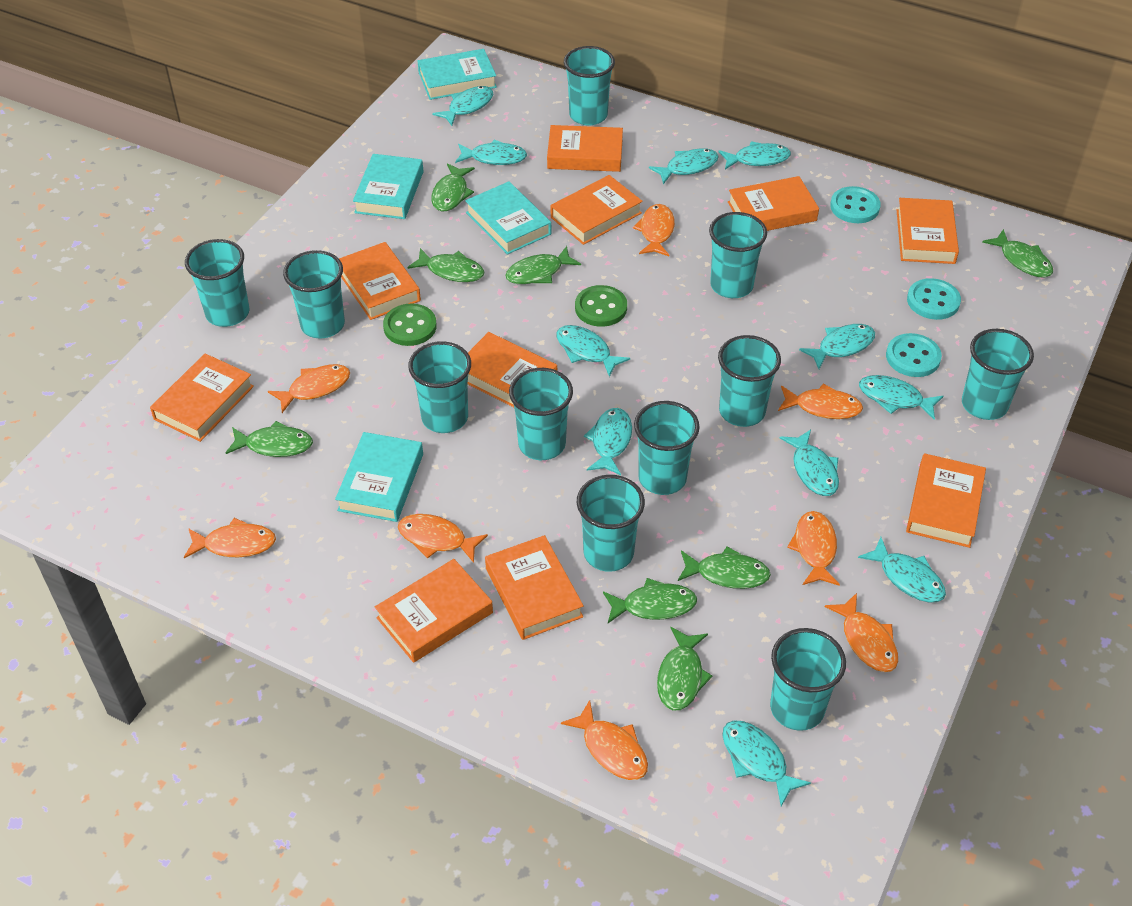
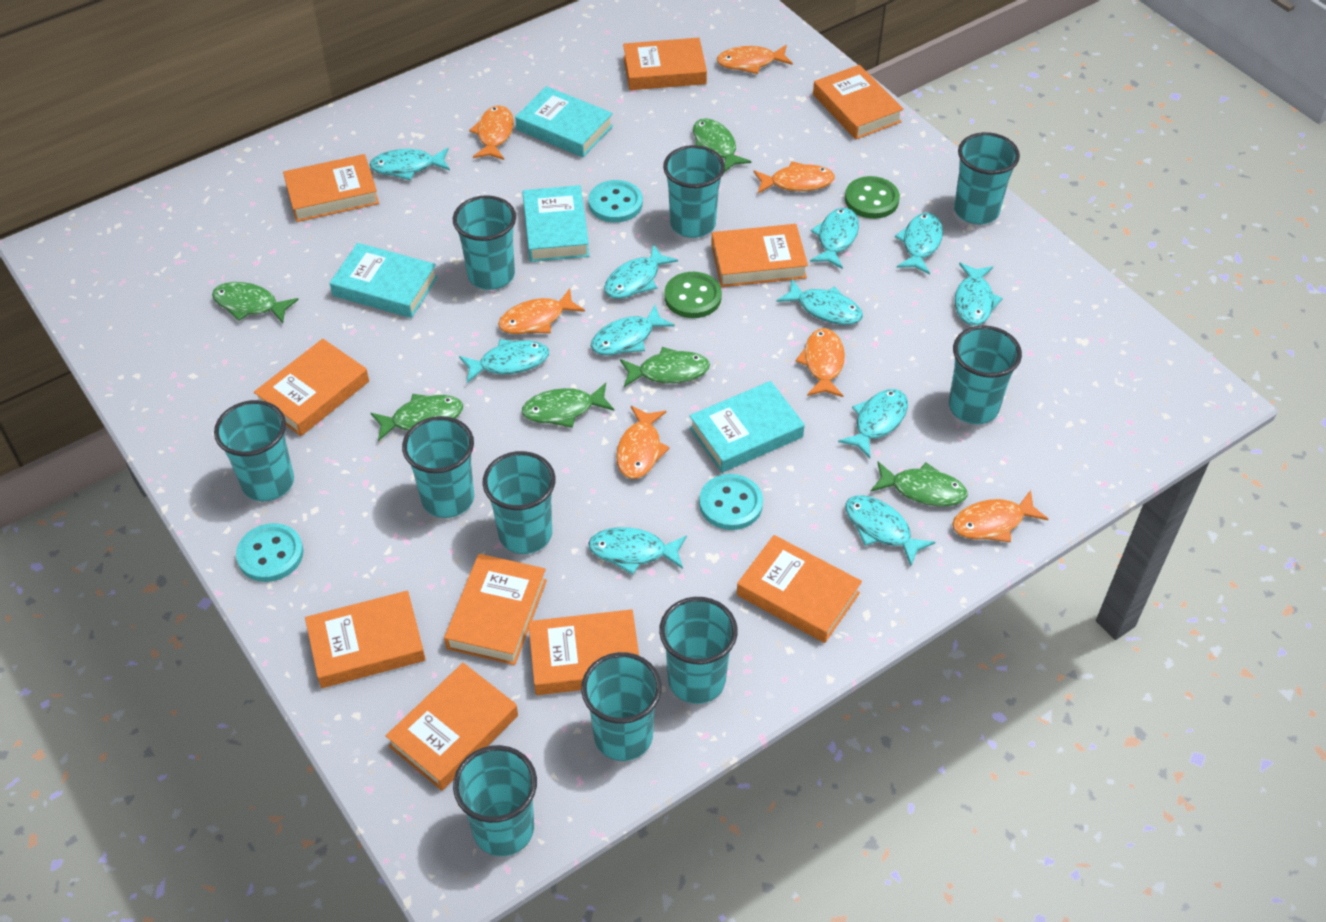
green fish: [226,421,313,457] [408,248,484,282] [431,163,475,211] [505,246,581,284] [603,578,697,623] [657,627,713,711] [678,546,771,589] [982,229,1053,278] = 8 -> [212,282,299,323] [371,394,463,441] [522,383,614,428] [620,347,710,387] [693,118,751,172] [870,462,968,506] = 6
orange fish: [184,518,276,558] [268,364,350,413] [398,514,488,563] [561,700,648,780] [633,204,675,256] [778,384,863,419] [787,511,840,586] [825,593,898,672] = 8 -> [469,105,514,160] [498,288,585,334] [616,406,670,479] [716,45,793,74] [753,161,835,193] [796,328,845,397] [952,490,1048,542] = 7
turquoise cup: [185,239,249,327] [283,250,345,338] [408,341,471,433] [509,368,573,460] [564,46,615,125] [577,475,645,572] [634,401,700,495] [709,212,767,298] [718,335,781,427] [770,628,846,731] [962,329,1034,420] = 11 -> [214,400,294,501] [402,416,474,518] [453,195,516,290] [453,745,537,856] [482,451,556,554] [581,652,662,761] [659,597,738,704] [663,145,725,238] [949,325,1022,424] [954,132,1020,224] = 10

